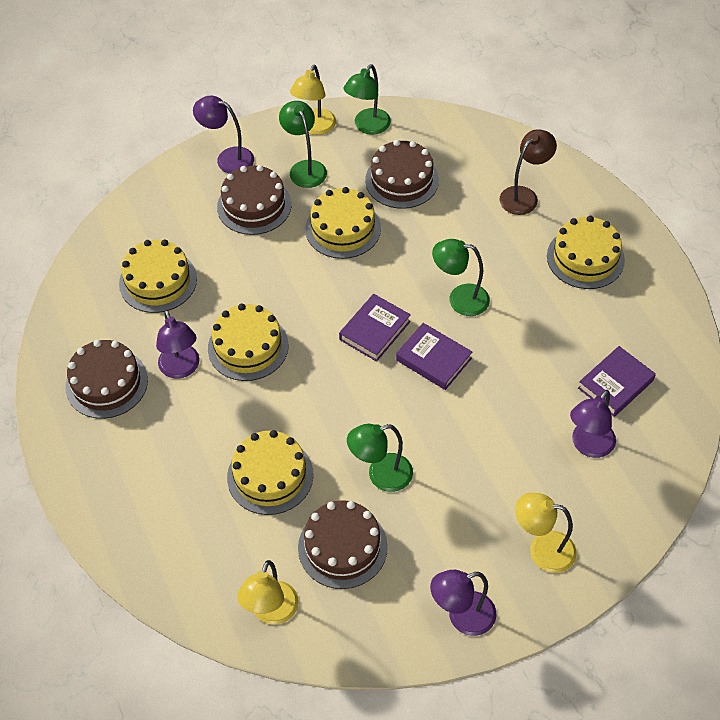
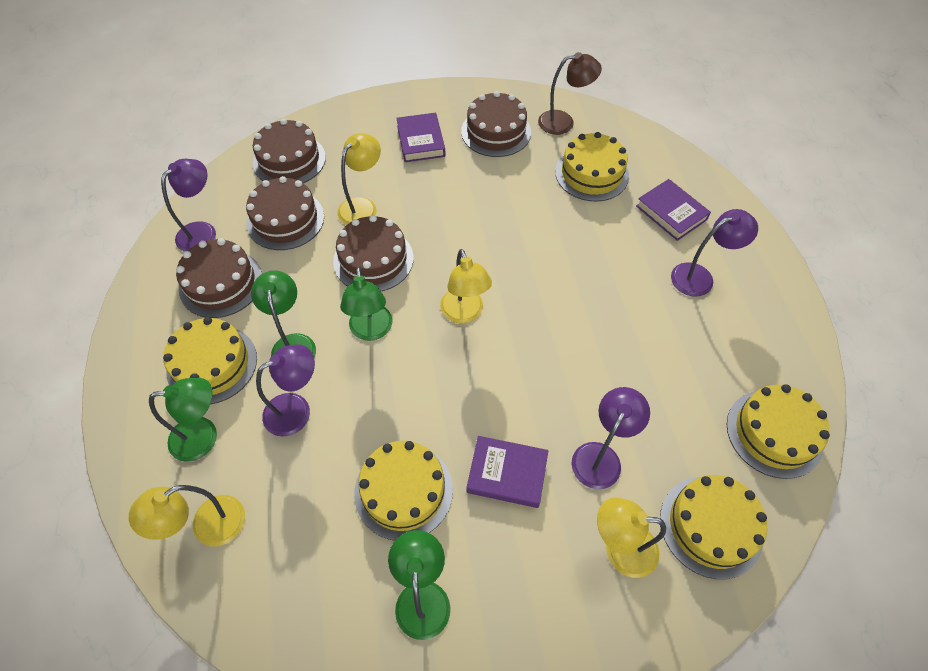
brown cake: [65,340,148,419] [217,165,292,235] [298,500,388,589] [365,140,439,209] = 4 -> [176,238,262,318] [246,176,324,250] [253,119,326,183] [333,215,414,291] [461,91,531,157] = 5
yellow lamp: [237,560,299,625] [290,65,336,135] [515,493,577,573] = 3 -> [129,485,245,547] [338,133,381,225] [440,249,492,323] [597,497,666,578] = 4

